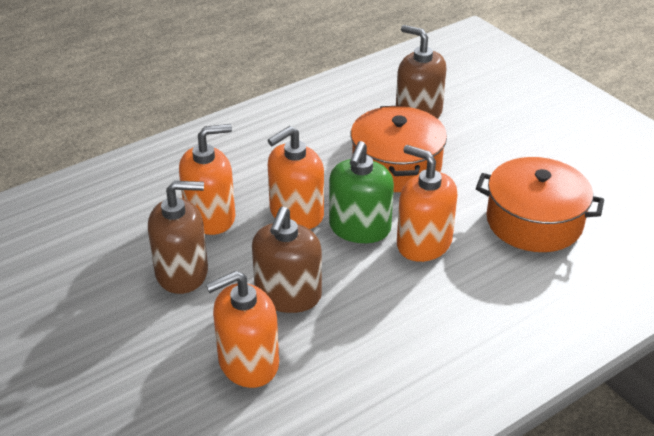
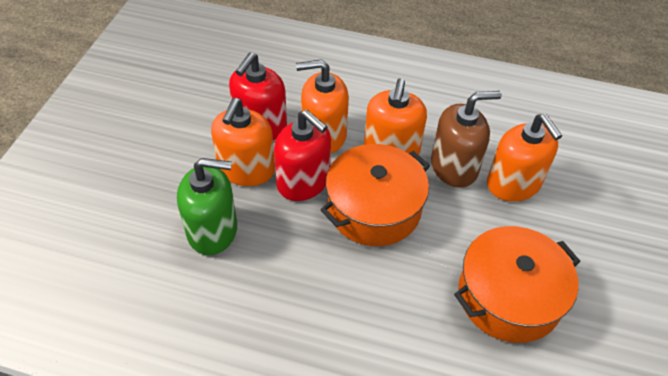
brown soap dispenser: [148,181,208,294] [252,206,322,313] [396,25,446,119] = 3 -> [431,91,502,188] = 1
red soap dispenser: none = 0 -> [229,52,287,140] [274,109,331,201] = 2

